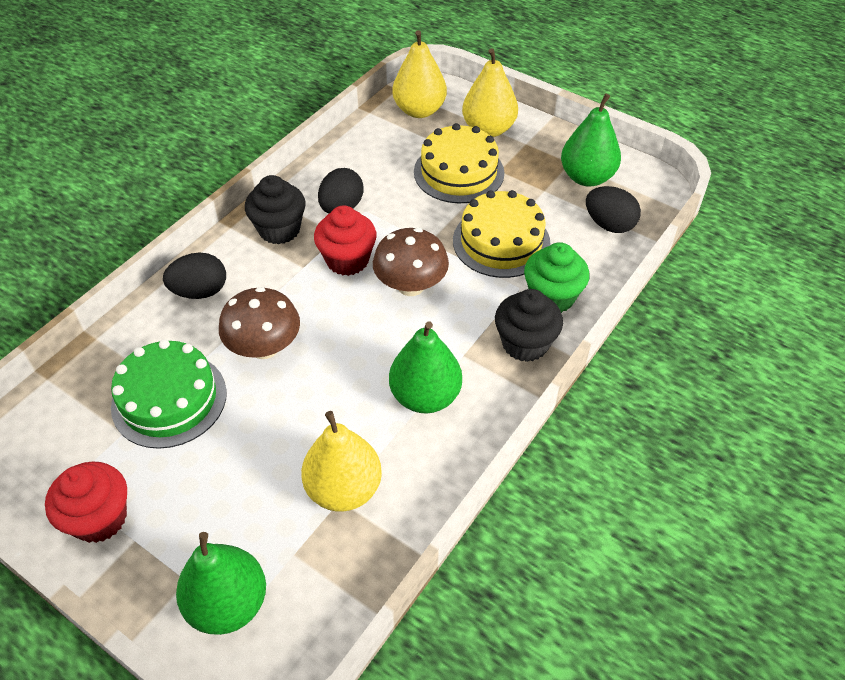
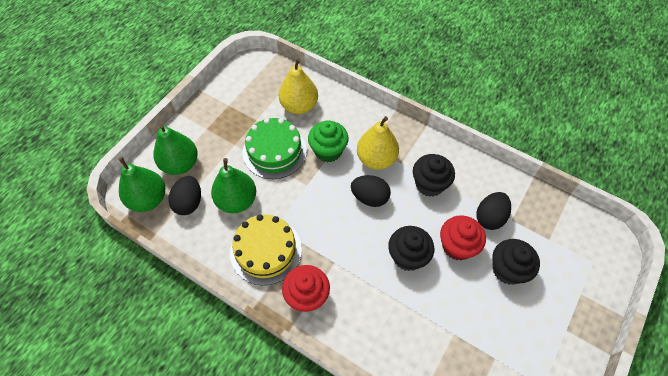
black cupcake: [245,175,306,244] [495,289,563,362] = 2 -> [388,226,434,271] [413,154,455,197] [492,239,540,285] = 3
brown mushroom: [219,287,300,359] [373,228,449,296] = 2 -> none = 0
yellow cake: [414,123,504,203] [453,190,551,278] = 2 -> [230,214,302,285] = 1
yellow pear: [301,411,382,511] [392,30,447,118] [462,48,518,137] = 3 -> [279,58,318,114] [357,116,399,170] = 2

